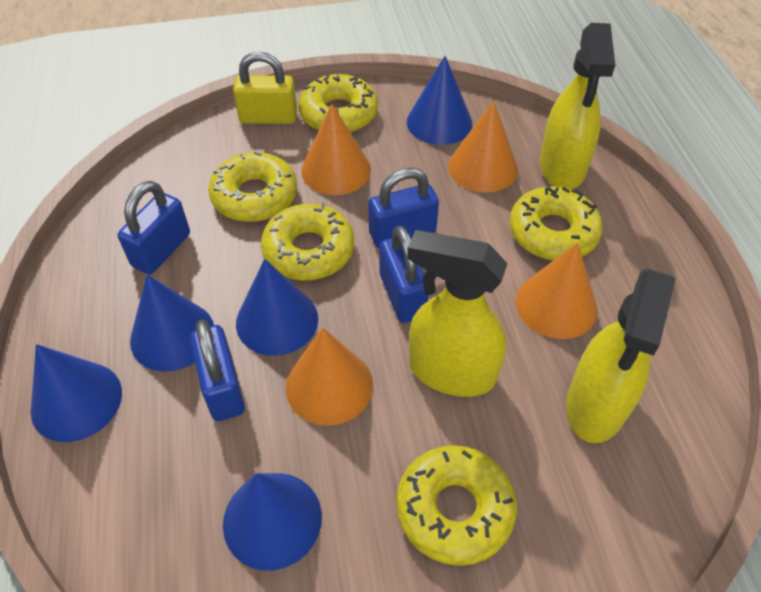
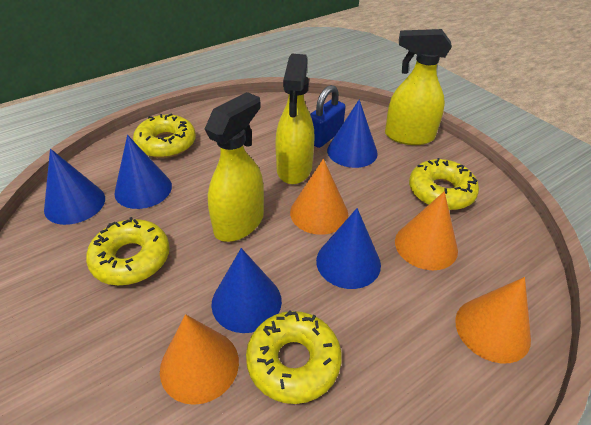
blue padlock: [118,181,190,274] [190,319,245,421] [368,168,439,248] [380,225,428,323] = 4 -> [310,85,346,148] = 1
yellow donut: [208,151,297,222] [261,203,354,280] [299,74,378,133] [396,445,517,566] [509,187,603,260] = 5 -> [86,217,170,285] [133,114,196,158] [246,311,342,404] [409,158,479,210] = 4
yellow padlock: [233,52,297,124] = 1 -> none = 0

